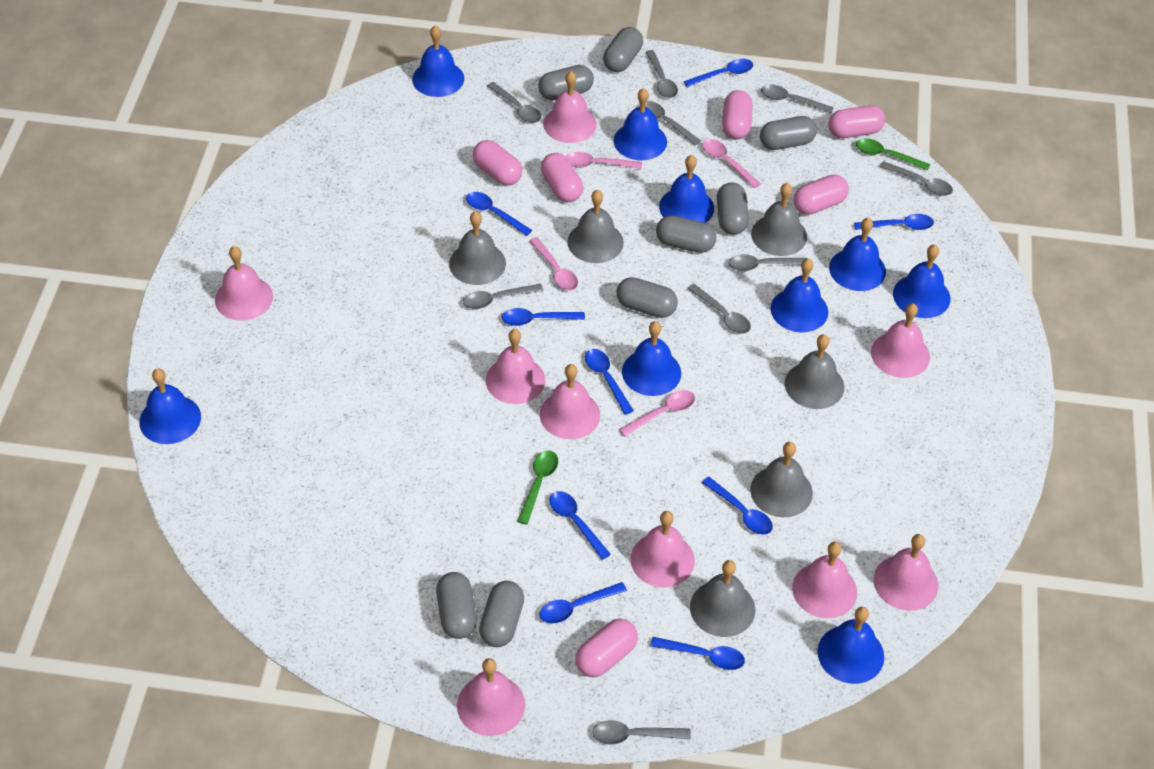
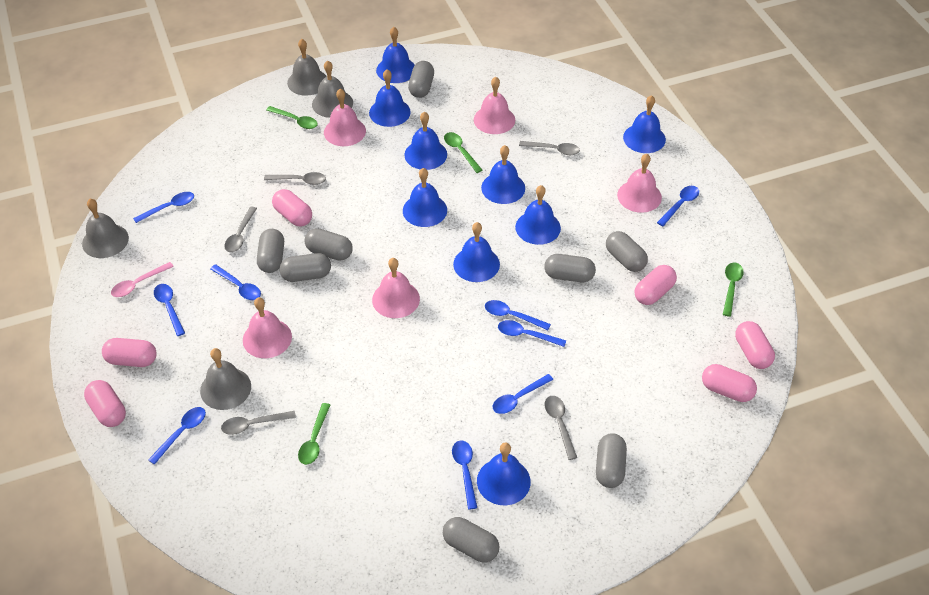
green spoon: [517,450,558,525] [856,138,930,171] = 2 -> [266,106,318,129] [298,403,330,465] [444,132,482,173] [723,263,744,317] = 4
grey bell: [449,211,506,285] [567,190,624,263] [690,560,755,637] [750,442,813,518] [751,183,807,256] [785,334,844,409] = 6 -> [82,199,129,258] [200,348,251,410] [287,39,327,96] [312,60,353,118] = 4
grey spoon: [463,284,543,309] [487,82,541,123] [592,720,691,745] [645,50,678,98] [645,101,701,145] [687,284,751,334] [728,254,808,271] [761,85,834,113] [880,161,953,196] = 9 -> [221,411,296,435] [224,206,257,252] [264,172,326,185] [519,141,580,155] [544,396,577,460] = 5
pink bell: [215,246,273,321] [457,658,525,736] [486,329,545,404] [540,364,600,439] [543,71,597,143] [630,511,695,587] [792,542,857,618] [871,303,930,378] [873,534,938,611] = 9 -> [243,297,292,358] [324,89,366,146] [372,258,420,318] [474,77,515,134] [617,154,662,213] = 5
pink spoon: [529,237,578,290] [565,152,642,169] [619,390,695,437] [702,139,760,188] = 4 -> [111,262,174,297] = 1

